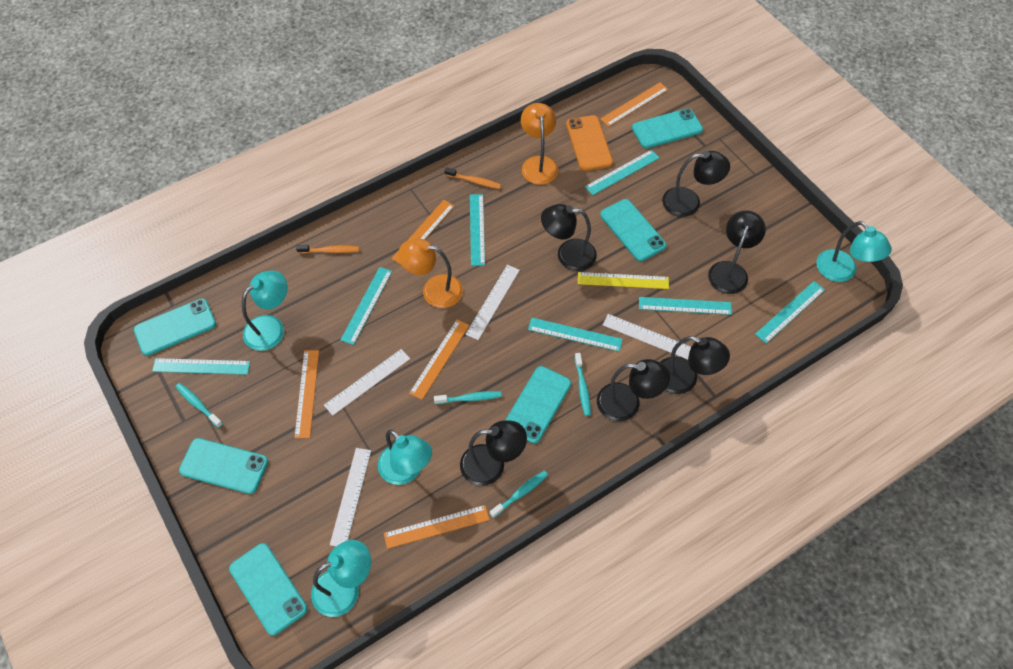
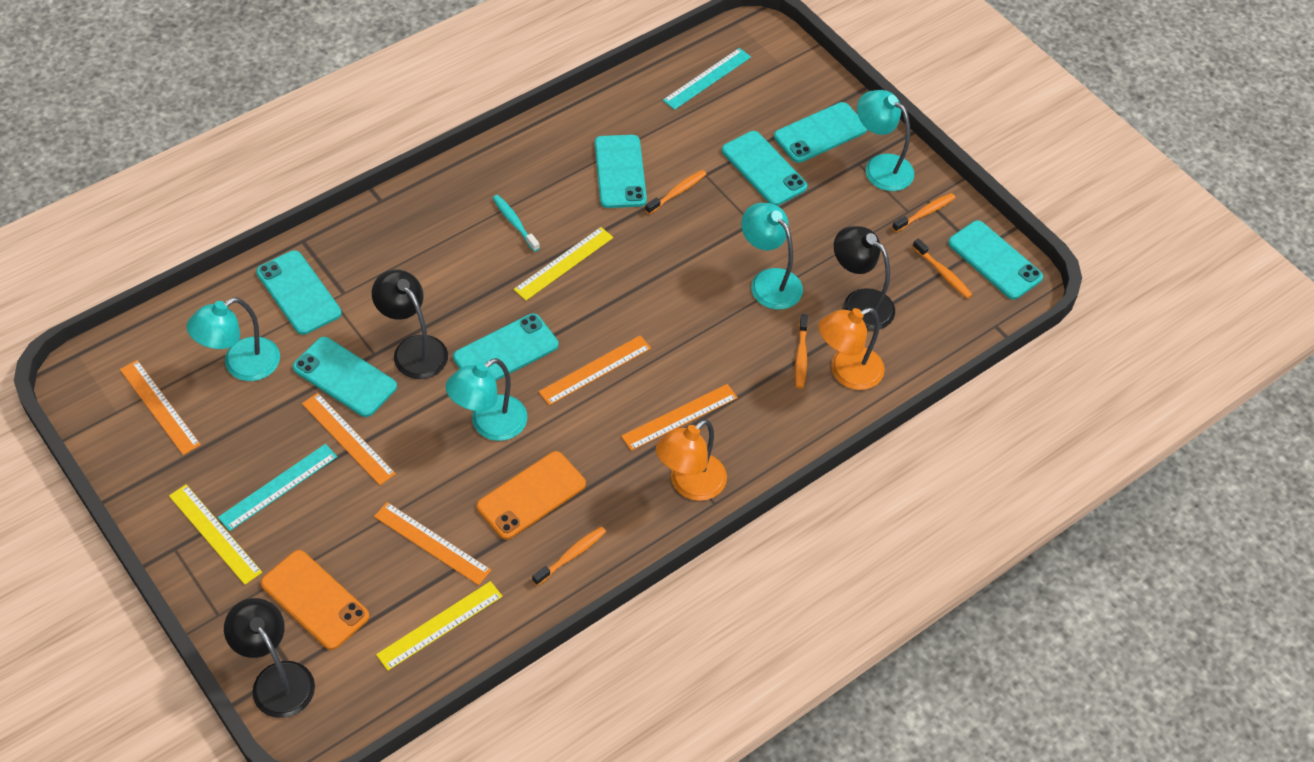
black lamp: [460,420,527,486] [541,204,597,271] [597,359,670,421] [660,336,730,394] [662,151,730,217] [708,211,766,294] = 6 -> [224,598,315,718] [372,270,448,379] [834,226,895,331] = 3
orange phone: [566,115,613,171] = 1 -> [261,550,369,650] [477,451,586,540] = 2
orange toothbrush: [296,245,359,254] [444,167,501,189] = 2 -> [532,526,606,586] [645,170,706,214] [795,314,808,388] [892,193,956,232] [913,238,972,299] = 5
turquoise phone: [134,298,216,356] [179,438,269,494] [229,543,308,636] [505,366,571,444] [600,199,667,261] [632,108,703,149] = 6 -> [256,250,342,335] [293,337,397,417] [453,313,558,381] [595,135,647,208] [722,131,807,206] [774,102,867,163] [948,220,1043,299] = 7
turquoise ruler: [152,358,250,375] [341,267,392,345] [470,194,485,266] [528,318,623,352] [585,150,659,195] [639,297,732,315] [755,281,825,343] = 7 -> [218,444,338,531] [663,48,751,110] = 2
turquoise toothbrush: [176,383,223,428] [434,391,502,404] [490,471,548,518] [575,353,591,416] = 4 -> [493,195,540,252] = 1
white ruler: [324,349,410,416] [330,448,371,546] [465,265,520,340] [603,314,691,359] = 4 -> none = 0
yellow ruler: [578,272,669,289] = 1 -> [169,484,262,585] [376,581,503,671] [514,227,613,300] = 3

